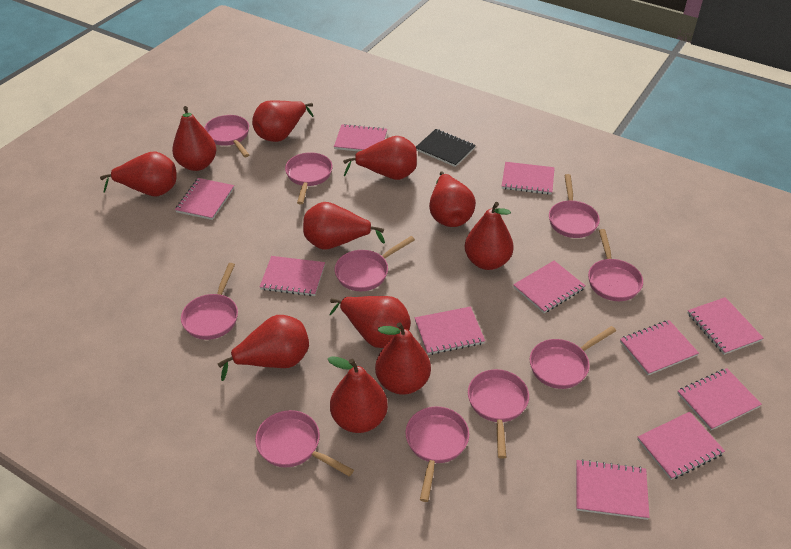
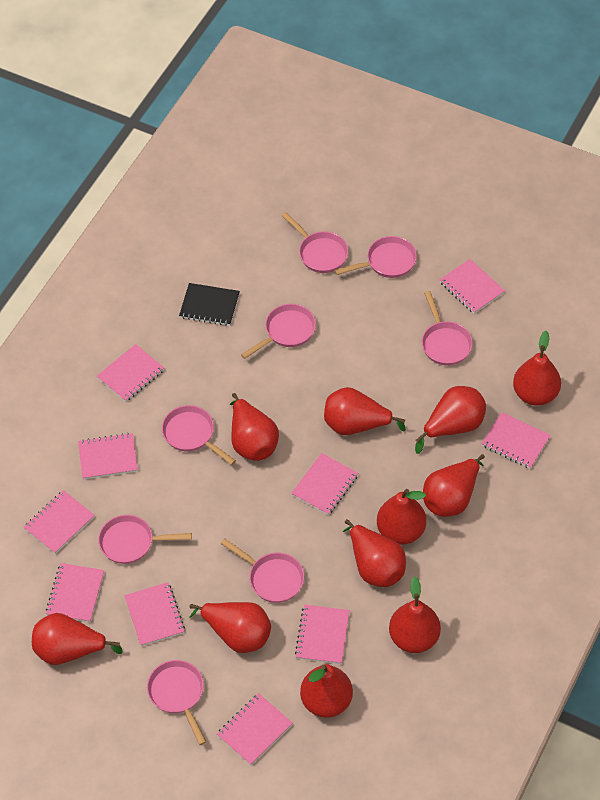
pink notebook: [175,178,234,220] [260,256,325,296] [334,124,387,152] [415,307,485,355] [502,162,555,195] [513,261,586,313] [576,459,650,520] [620,320,699,375] [637,412,725,480] [677,368,762,431] [688,297,764,355] = 11 -> [24,490,95,554] [46,563,104,622] [78,433,138,479] [97,344,164,402] [125,582,185,646] [217,693,292,765] [291,453,358,515] [295,605,350,664] [440,259,505,314] [482,412,551,469] = 10
pink pan: [181,263,238,340] [204,115,249,157] [255,410,354,477] [285,152,333,204] [335,236,415,291] [405,406,469,502] [468,369,529,459] [530,326,616,389] [549,174,600,238] [588,229,643,301] = 10 -> [98,515,192,564] [147,660,206,745] [162,405,236,465] [221,538,304,603] [241,304,316,359] [281,212,348,273] [335,236,417,278] [422,291,473,366] = 8

